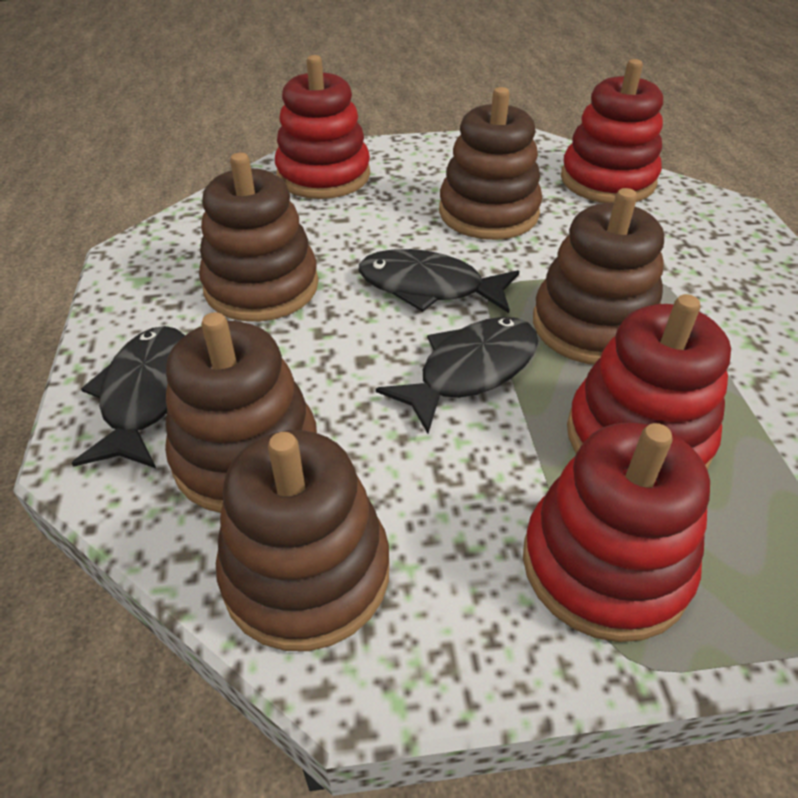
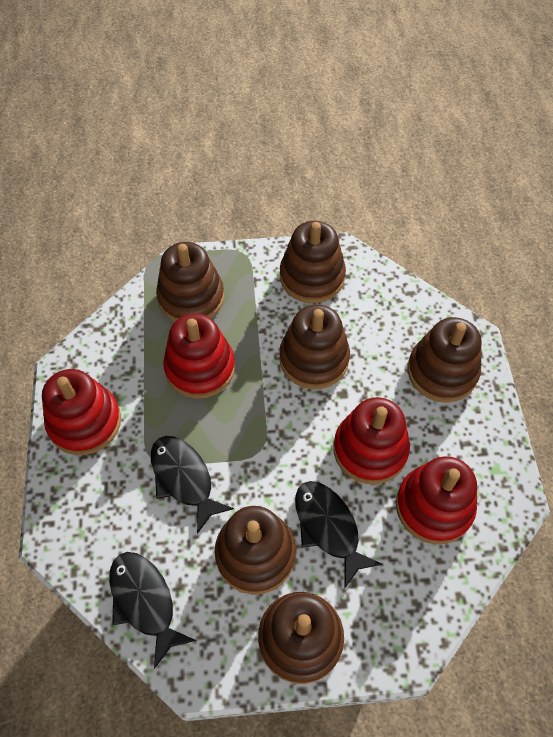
brown stacking toy: [165,312,317,513] [199,152,319,322] [216,430,389,651] [439,87,542,240] [533,188,664,365] = 5 -> [156,242,224,322] [215,506,296,595] [258,592,344,684] [279,304,350,389] [280,221,346,303] [408,317,482,403] = 6

